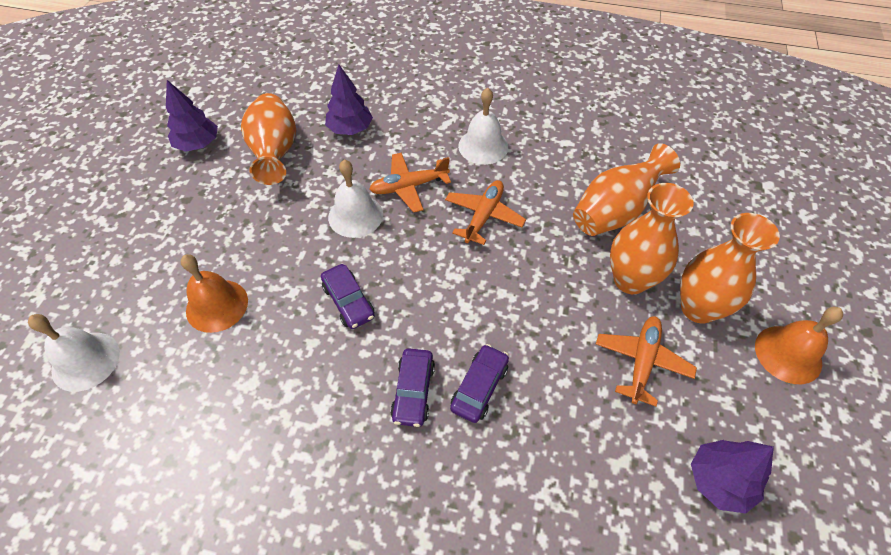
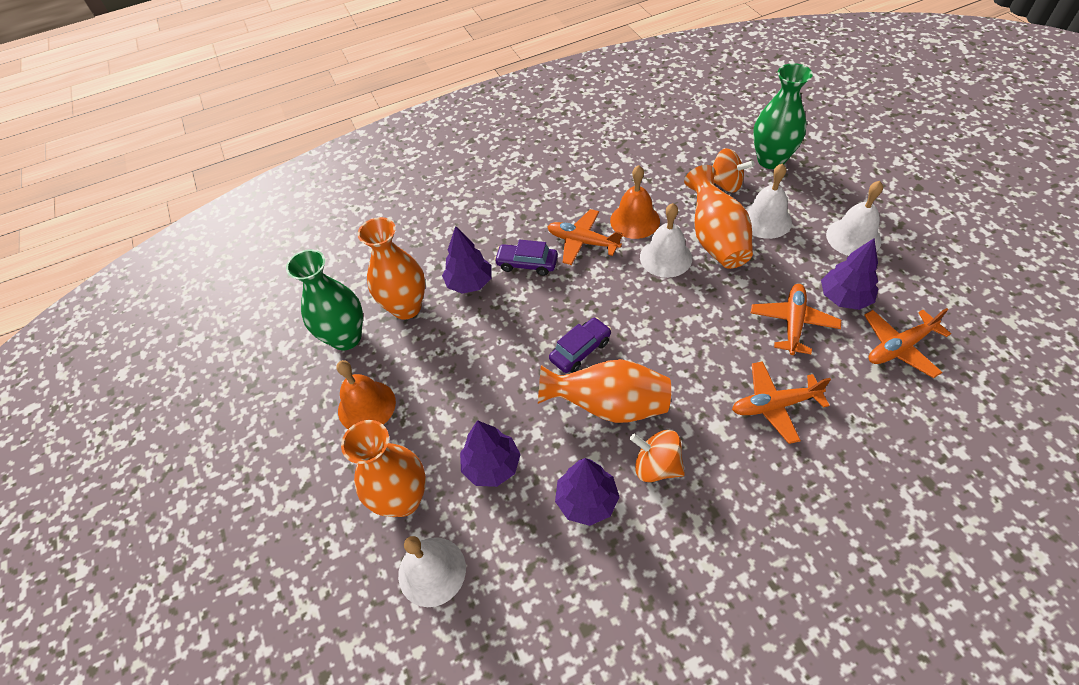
green vase: none = 0 -> [286,249,363,351] [753,63,813,169] = 2
orange plane: [369,152,451,213] [445,180,526,245] [596,316,697,407] = 3 -> [547,209,623,265] [732,361,831,444] [751,284,841,355] [864,308,951,378] = 4
orange spinning top: none = 0 -> [630,430,685,482] [712,148,755,193] = 2
purple car: [321,264,374,329] [390,348,435,427] [450,344,509,423] = 3 -> [494,240,558,276] [549,317,611,373] = 2
purple tree: [166,80,218,152] [325,65,373,135] [691,440,774,514] = 3 -> [442,226,492,294] [460,420,521,487] [555,458,619,526] [821,238,878,310] = 4
white bell: [28,314,120,392] [328,160,383,238] [458,88,508,165] = 3 -> [398,536,466,607] [640,203,692,278] [745,164,792,239] [826,181,883,256] = 4

